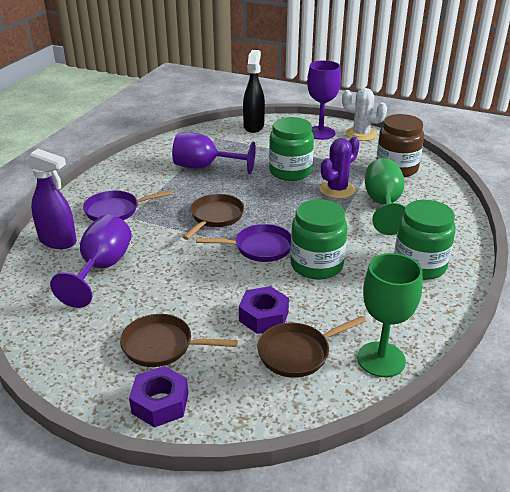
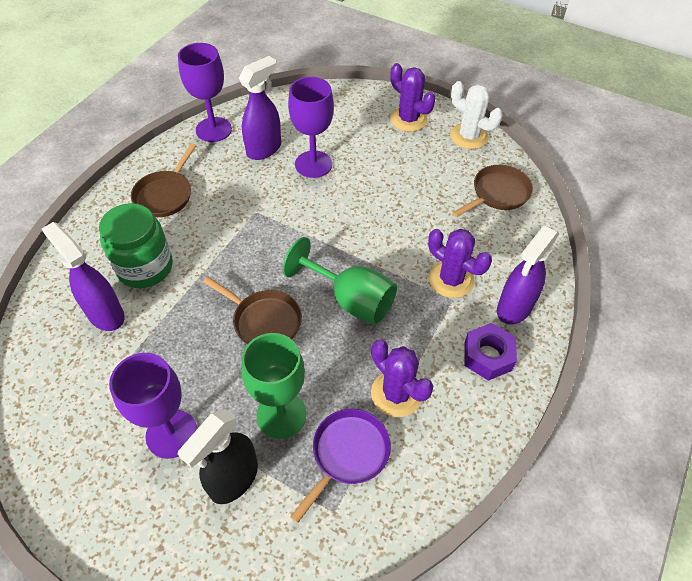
brown jar: [376,114,424,177] = 1 -> none = 0
green jar: [269,117,314,181] [291,199,347,280] [394,200,456,280] = 3 -> [99,203,173,288] = 1
purple cactus: [320,137,359,199] = 1 -> [371,340,433,417] [390,63,436,132] [428,229,492,298] = 3
purple nut: [129,366,188,428] [239,286,289,334] = 2 -> [464,323,517,381] = 1
purple pan: [83,190,173,221] [196,224,291,262] = 2 -> [290,409,391,523] = 1
purple spray bottle: [26,149,77,249] = 1 -> [42,222,124,331] [239,56,281,160] [497,226,559,324] = 3

